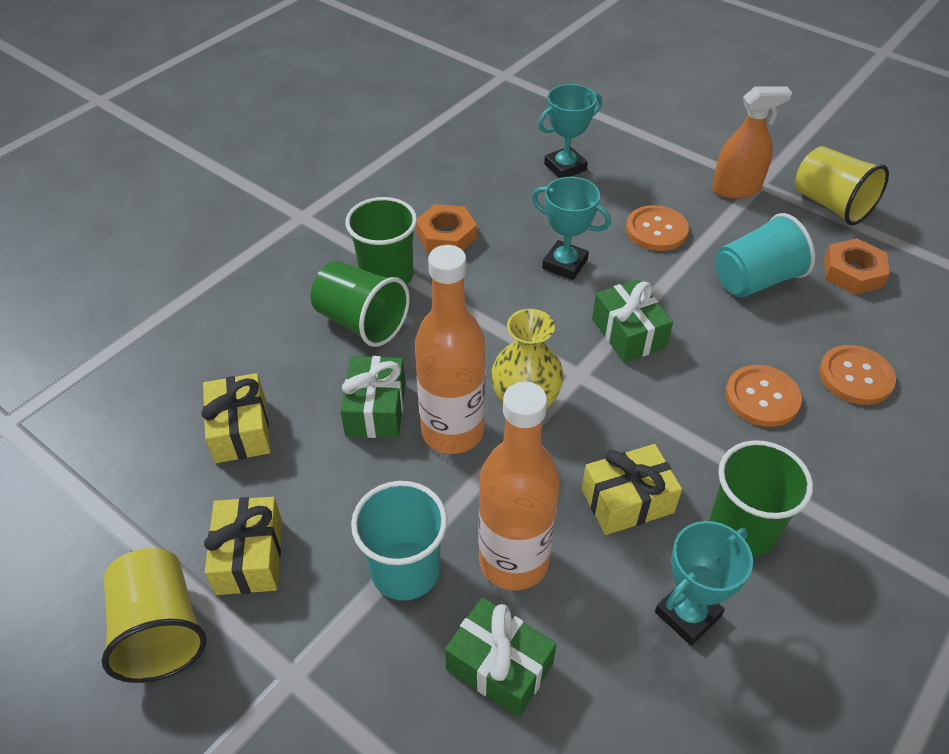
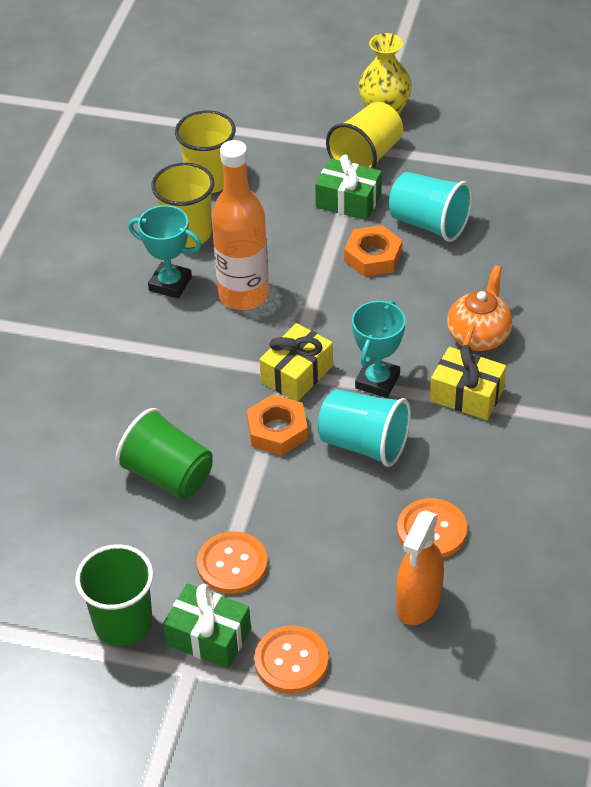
green cup: [311,261,410,347] [345,197,417,285] [710,440,813,557] = 3 -> [75,544,154,646] [115,408,213,499] = 2
green gift: [340,356,406,438] [445,597,557,717] [592,279,673,363] = 3 -> [163,583,251,669] [315,154,382,220] = 2
orange bottle: [415,245,485,454] [478,382,560,591] = 2 -> [212,140,269,310] = 1
orange teapot: none = 0 -> [447,265,512,351] = 1
turquoise trophy: [532,177,611,280] [538,84,602,178] [655,521,753,646] = 3 -> [128,205,202,299] [352,300,406,398] = 2
yellow cup: [102,548,207,683] [795,146,889,225] = 2 -> [151,163,214,248] [175,110,236,193] [326,102,403,169] = 3
yellow gift: [201,373,271,463] [204,497,282,595] [582,444,682,535] = 3 -> [259,323,333,401] [430,345,506,420] = 2

